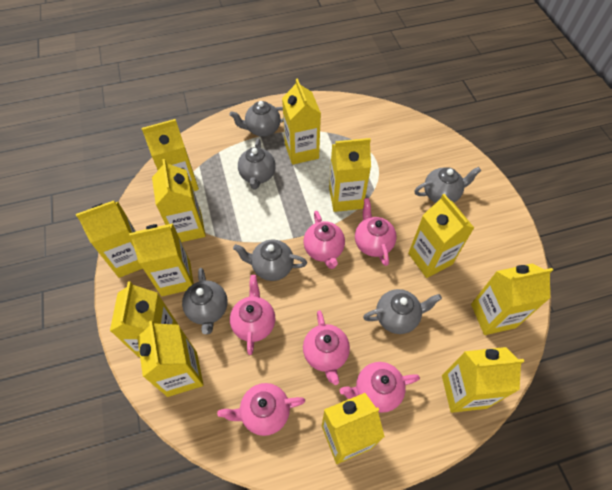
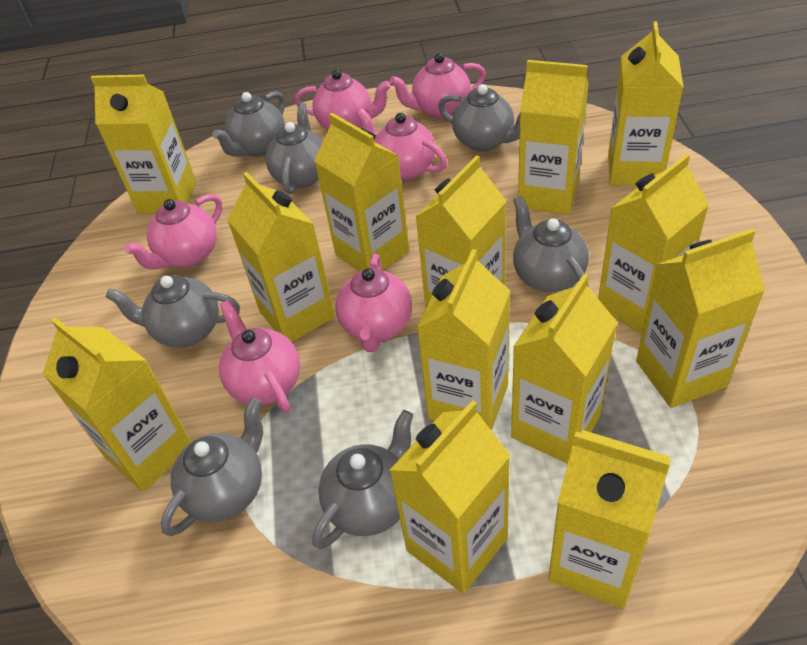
grey teapot: [182,268,228,334] [229,101,284,137] [233,240,307,281] [238,138,276,189] [363,289,442,334] [414,167,481,203] = 6 -> [106,275,240,347] [161,398,263,536] [212,91,285,157] [265,103,323,194] [312,410,413,549] [438,84,520,152] [513,196,589,292] = 7
yellow carton: [76,201,143,278] [110,281,178,357] [129,224,194,296] [137,321,204,397] [141,119,199,191] [152,159,206,242] [282,78,321,165] [322,393,385,464] [329,138,371,212] [408,194,474,278] [442,347,524,413] [471,264,553,335] = 12 -> [43,317,191,492] [91,75,196,213] [227,172,335,342] [314,113,409,271] [389,400,511,594] [415,155,506,309] [417,249,510,431] [511,274,618,464] [518,60,589,215] [548,430,671,608] [598,153,709,334] [608,22,683,186] [636,228,765,408] = 13

